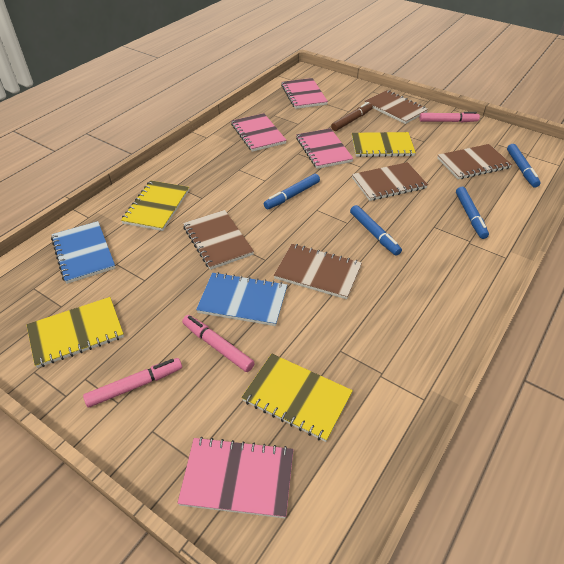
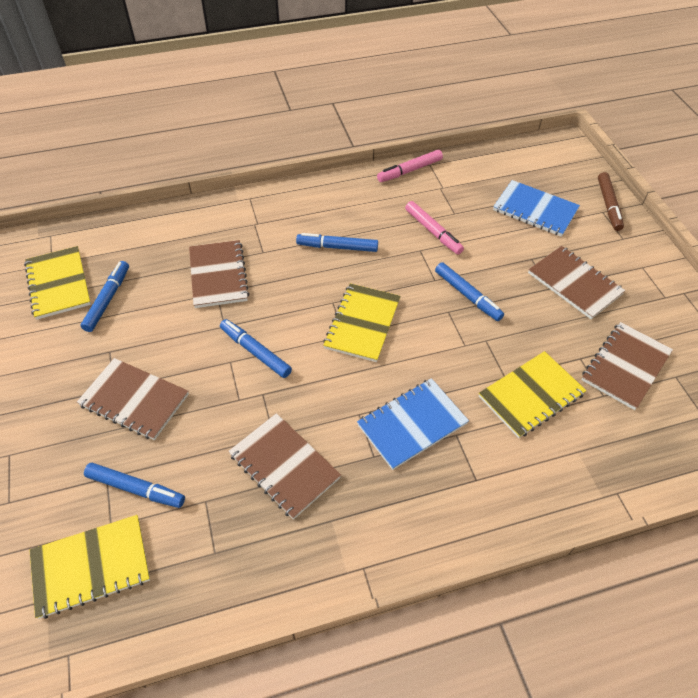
blue marker: [264,174,320,209] [350,205,402,256] [456,187,489,239] [507,144,541,187] = 4 -> [80,261,129,332] [84,463,185,508] [220,319,292,378] [296,233,378,252] [435,262,504,321] = 5
pink marker: [83,358,182,408] [182,315,255,372] [420,112,480,122] = 3 -> [377,150,443,182] [405,201,464,255] = 2
pink notebook: [177,437,293,518] [231,113,287,152] [281,78,328,109] [296,128,354,169] = 4 -> none = 0

